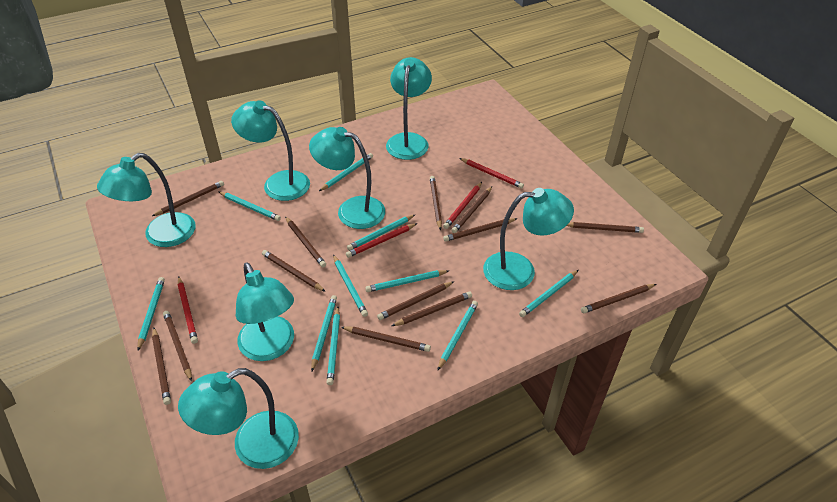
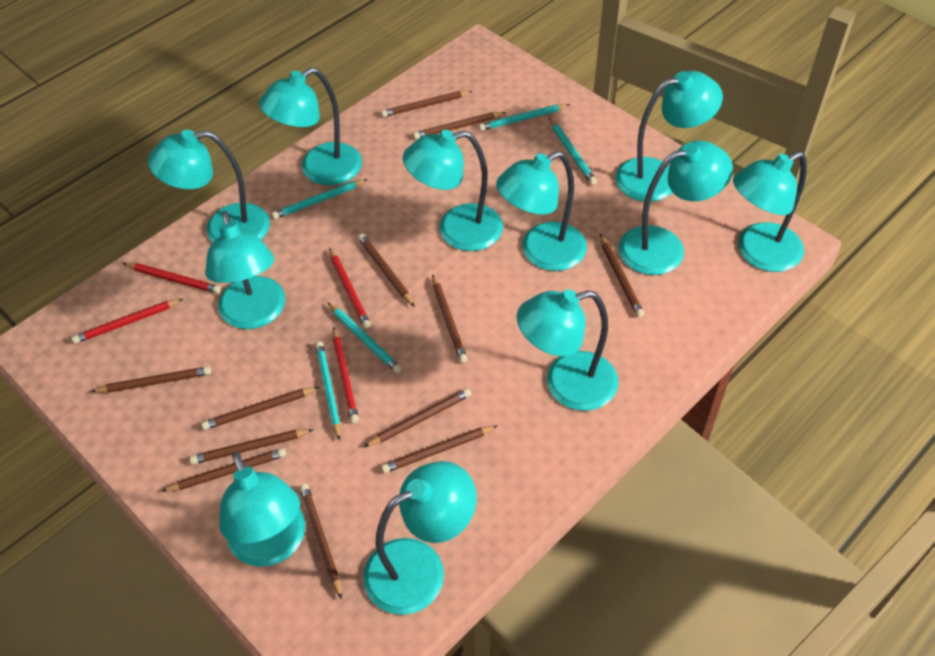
brown pencil: [152,181,224,216] [152,328,171,405] [163,311,192,382] [262,250,326,292] [285,216,326,267] [341,326,431,352] [377,281,454,320] [392,291,472,326] [430,176,442,230] [443,218,518,242] [451,187,492,233] [566,222,644,233] [581,284,656,313] = 13 -> [91,366,211,393] [161,448,286,492] [190,429,313,464] [201,387,319,430] [300,484,342,600] [358,233,415,307] [364,388,471,447] [381,91,473,117] [381,426,497,473] [413,112,506,139] [432,274,467,363] [600,234,644,318] = 12
turquoise lamp: [97,153,196,247] [178,368,299,469] [231,100,310,201] [236,262,294,361] [309,127,385,229] [386,57,432,160] [483,188,574,290] = 7 -> [148,130,270,243] [205,211,285,329] [219,452,305,567] [259,67,362,185] [363,461,476,615] [403,130,503,251] [496,151,587,271] [517,289,618,411] [615,71,723,202] [619,141,733,275] [733,151,807,272] = 11
turquoise pencil: [137,277,165,351] [219,192,281,221] [311,295,337,371] [319,153,373,191] [326,306,340,385] [333,255,368,317] [347,215,415,251] [365,270,449,292] [437,301,478,371] [519,270,579,317] = 10 -> [272,179,368,219] [315,341,341,441] [327,302,402,373] [479,104,570,131] [549,118,597,185] = 5

